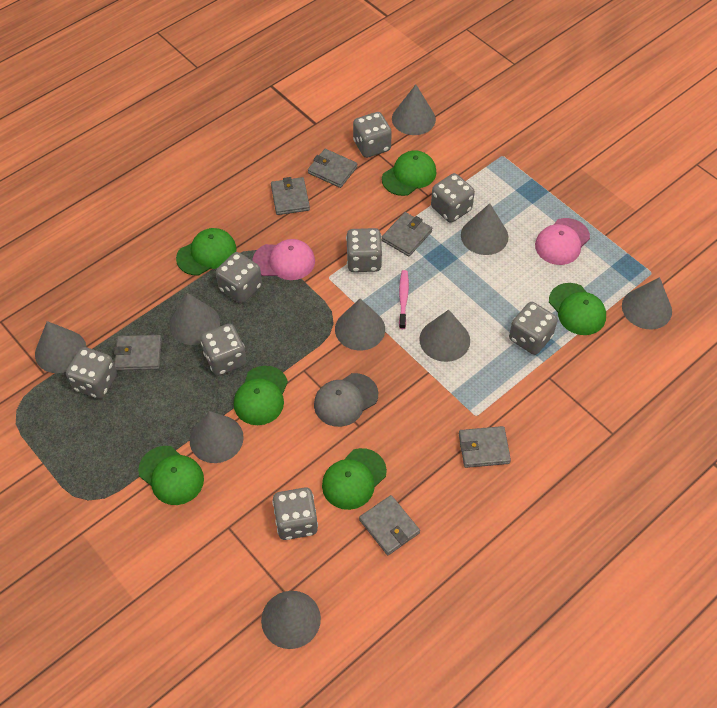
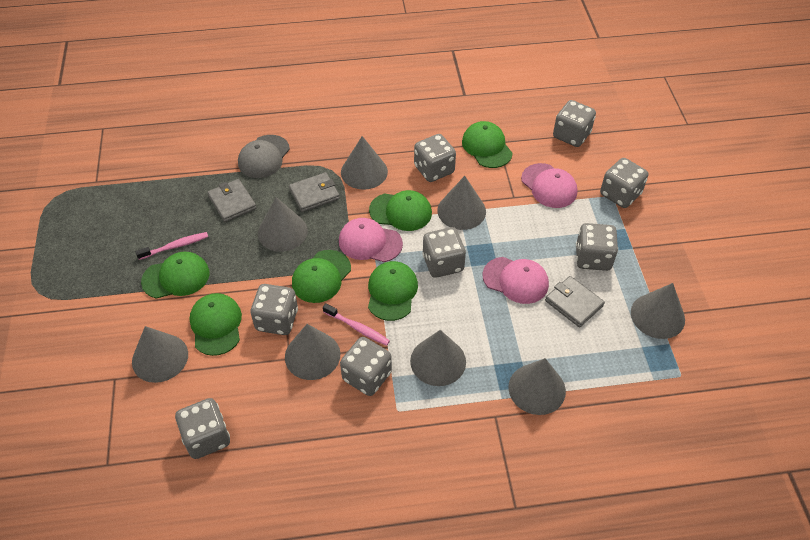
grey cone: [35,321,87,373] [170,293,220,345] [190,411,244,463] [261,591,321,649] [335,299,385,350] [392,85,436,135] [419,310,470,362] [461,203,508,255] [622,277,672,329] = 9 -> [132,326,188,383] [258,197,308,252] [285,324,340,380] [341,136,388,190] [410,330,466,386] [437,176,486,230] [508,358,566,415] [631,283,685,339] = 8
grey wallet: [114,335,162,371] [271,177,310,215] [308,149,357,188] [359,495,420,555] [381,212,432,256] [459,426,511,468] = 6 -> [207,179,257,222] [289,172,340,212] [545,276,605,327] = 3
pink cap: [252,239,315,280] [535,218,590,265] = 2 -> [339,218,403,262] [482,257,549,304] [521,163,577,208] = 3
pink toothbrush: [399,270,409,329] = 1 -> [135,232,208,260] [323,303,390,346] = 2

